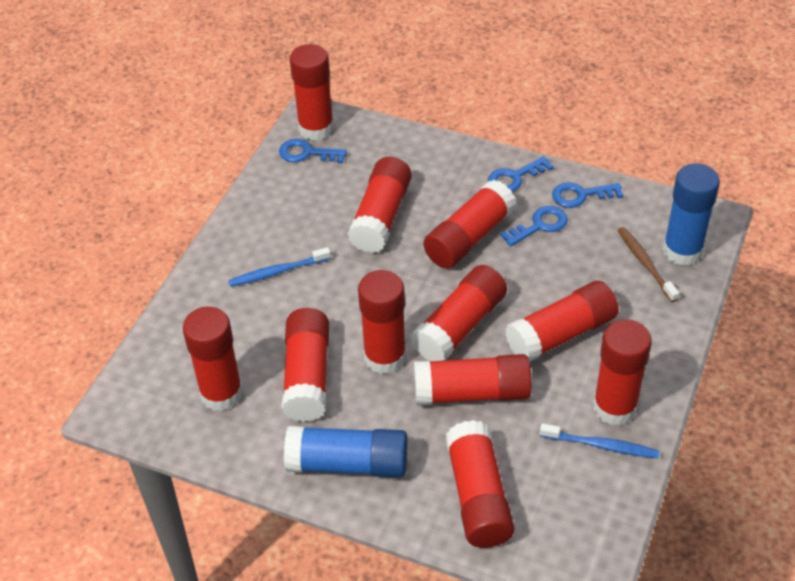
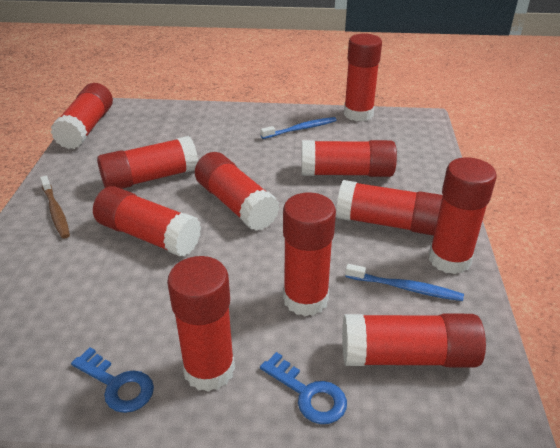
blue glue stick: [284,426,407,478] [663,164,720,266] = 2 -> none = 0
blue key: [279,139,347,163] [488,156,554,192] [500,206,568,246] [552,182,624,208] = 4 -> [71,347,154,413] [260,352,347,424] = 2

